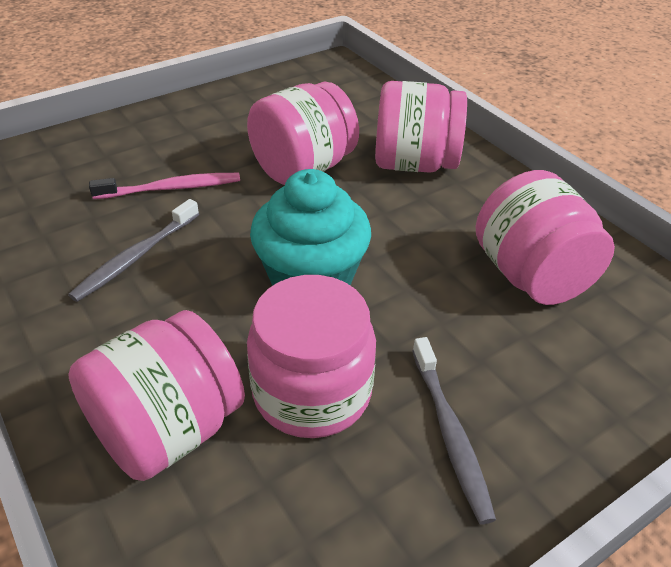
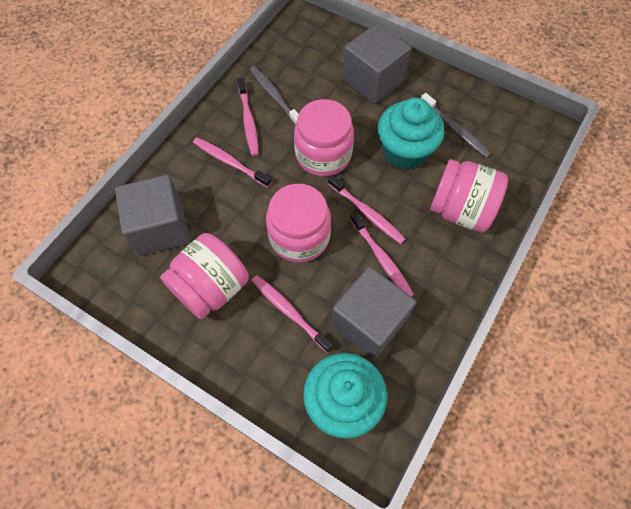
grey cube: none = 0 -> [115,175,190,256] [331,266,416,360] [343,23,411,104] = 3
pink jar: [68,310,245,481] [247,82,359,185] [247,275,376,438] [375,81,467,173] [476,170,615,305] = 5 -> [160,233,249,320] [266,184,331,263] [294,99,354,176] [430,159,508,232] = 4
pink toothbrush: [89,173,240,199] = 1 -> [193,137,271,187] [238,78,259,156] [252,275,333,353] [328,175,405,244] [350,212,414,297] = 5
turquoise cupcake: [250,169,371,286] = 1 -> [303,353,387,439] [378,98,444,170] = 2

